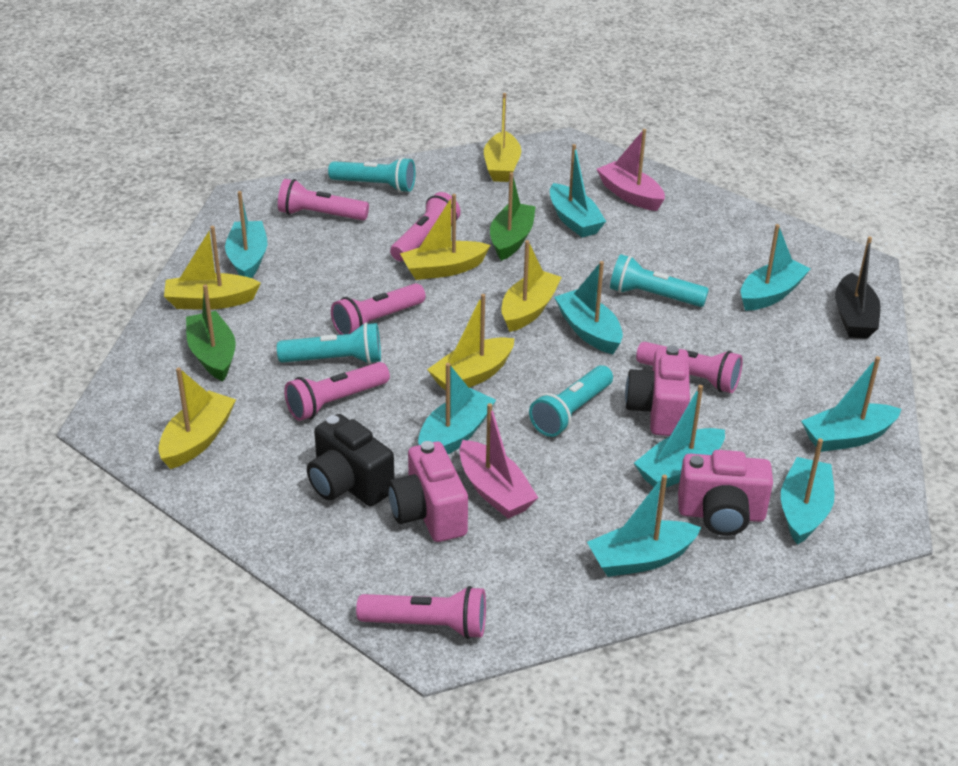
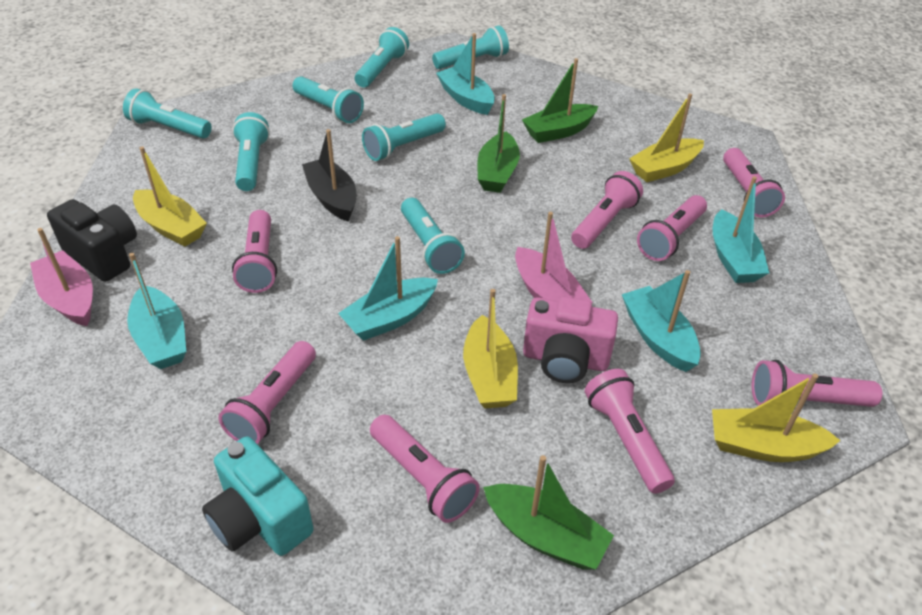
green boat: [186,284,236,381] [490,172,536,261] = 2 -> [477,94,520,193] [483,455,614,570] [522,58,598,143] = 3
pink camera: [388,441,468,542] [625,346,690,436] [678,450,773,536] = 3 -> [523,297,618,383] = 1
pink flashlight: [278,179,369,220] [284,362,390,421] [331,283,426,335] [356,586,486,639] [390,192,461,261] [636,342,743,393] = 6 -> [219,341,316,444] [232,210,277,293] [370,415,480,523] [571,171,643,249] [584,369,675,494] [637,195,707,261] [723,148,785,217] [752,360,882,407] = 8
turquoise boat: [225,191,267,278] [418,363,496,454] [550,144,606,237] [554,261,623,354] [587,474,701,577] [634,385,725,487] [741,224,810,311] [781,438,835,545] [801,356,901,452] = 9 -> [127,253,186,369] [338,236,438,341] [436,33,495,115] [622,270,701,372] [713,176,769,283] = 5
turquoise camera: none = 0 -> [202,436,313,556] = 1
turquoise flashlight: [277,322,381,364] [328,157,415,192] [529,365,613,437] [610,254,709,307] = 4 -> [123,88,212,139] [232,112,270,191] [293,76,364,123] [355,27,409,88] [362,113,446,161] [401,198,465,274] [432,25,509,69] = 7
yellow boat: [158,367,236,469] [164,226,261,310] [400,194,490,280] [427,294,515,390] [484,93,521,182] [501,240,562,332] = 6 -> [133,147,207,246] [463,289,518,409] [629,94,704,182] [712,373,841,462] = 4

